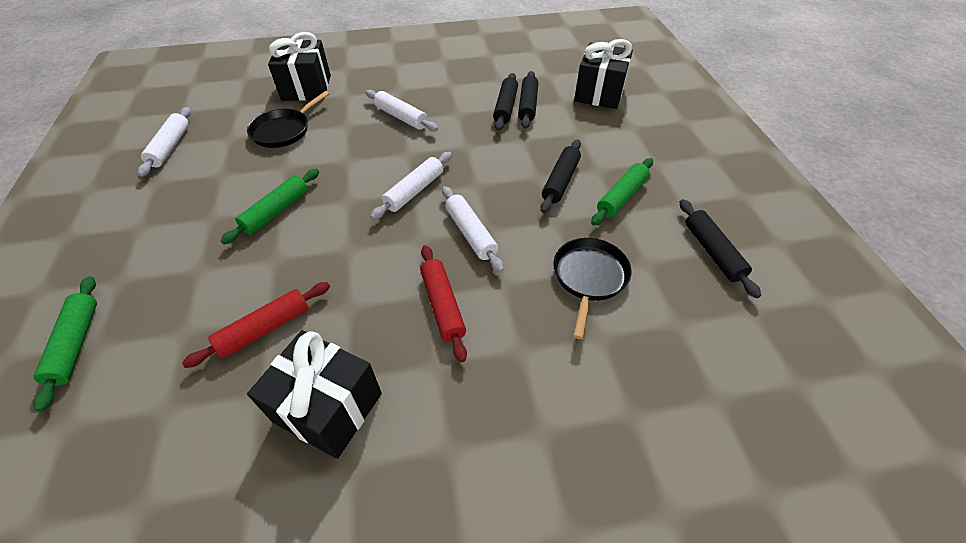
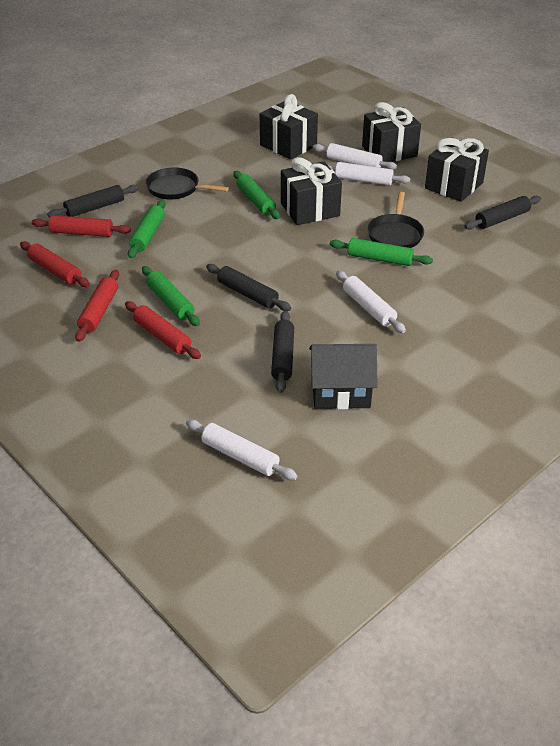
black gift: [247,330,382,459] [268,32,331,101] [574,39,633,109] = 3 -> [260,94,318,160] [281,157,342,225] [362,102,421,162] [425,138,489,202] = 4
black house: none = 0 -> [309,344,378,409] = 1
green rolling pin: [33,276,97,412] [220,169,319,245] [591,158,653,225] = 3 -> [128,200,166,258] [142,266,200,326] [233,171,280,219] [330,238,433,266] = 4
red rolling pin: [182,282,330,368] [420,245,467,362] = 2 -> [20,241,90,287] [32,215,131,237] [75,270,119,342] [125,301,201,359] = 4

